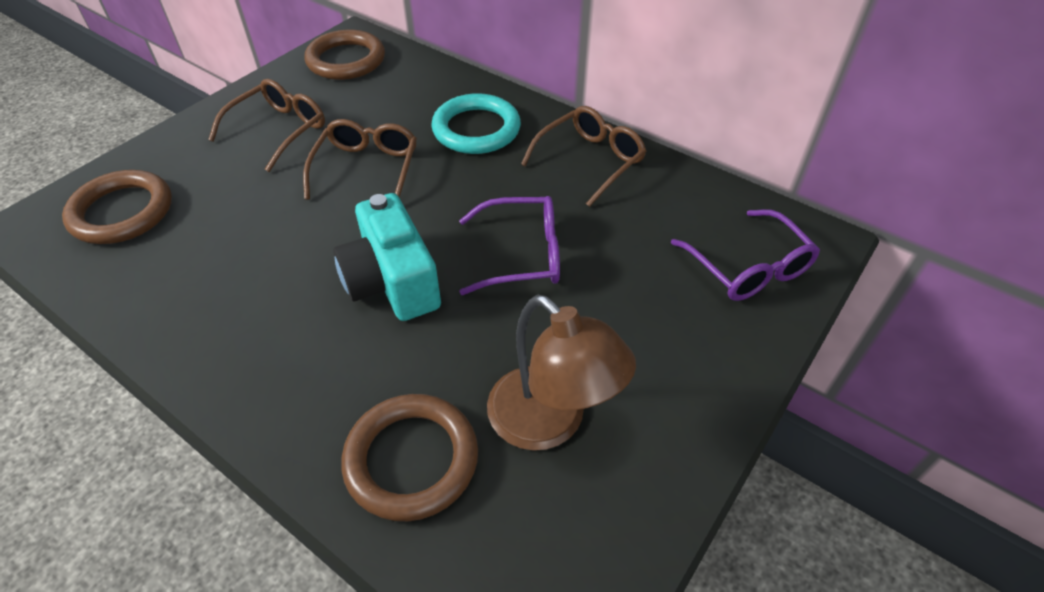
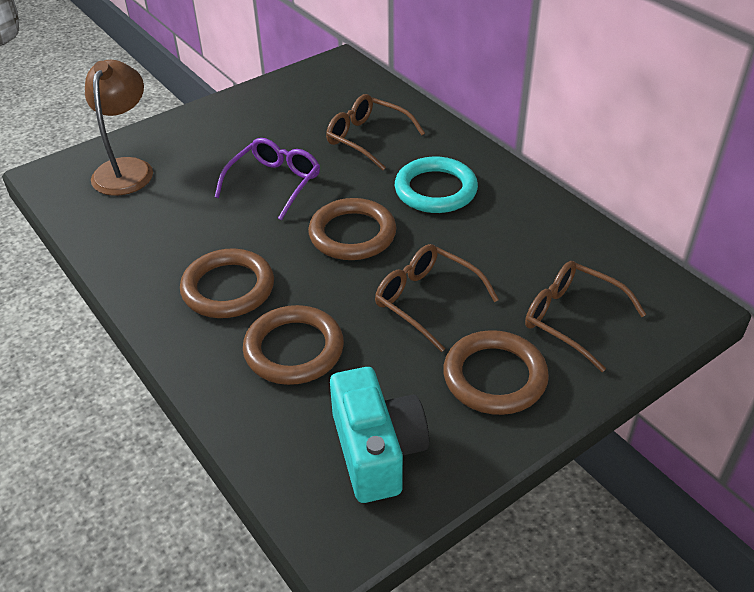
brown ring: [62,170,172,244] [304,30,385,80] [341,394,478,521] = 3 -> [180,249,274,318] [243,305,344,385] [308,198,396,260] [443,330,549,415] = 4
purple glasses: [459,196,560,295] [671,209,820,301] = 2 -> [215,138,320,220] = 1

